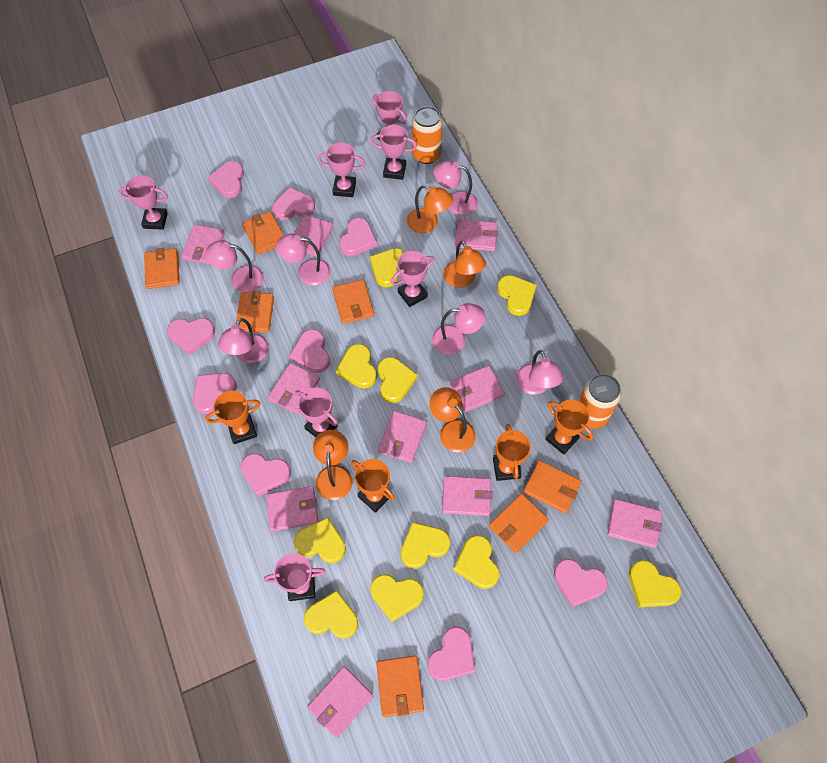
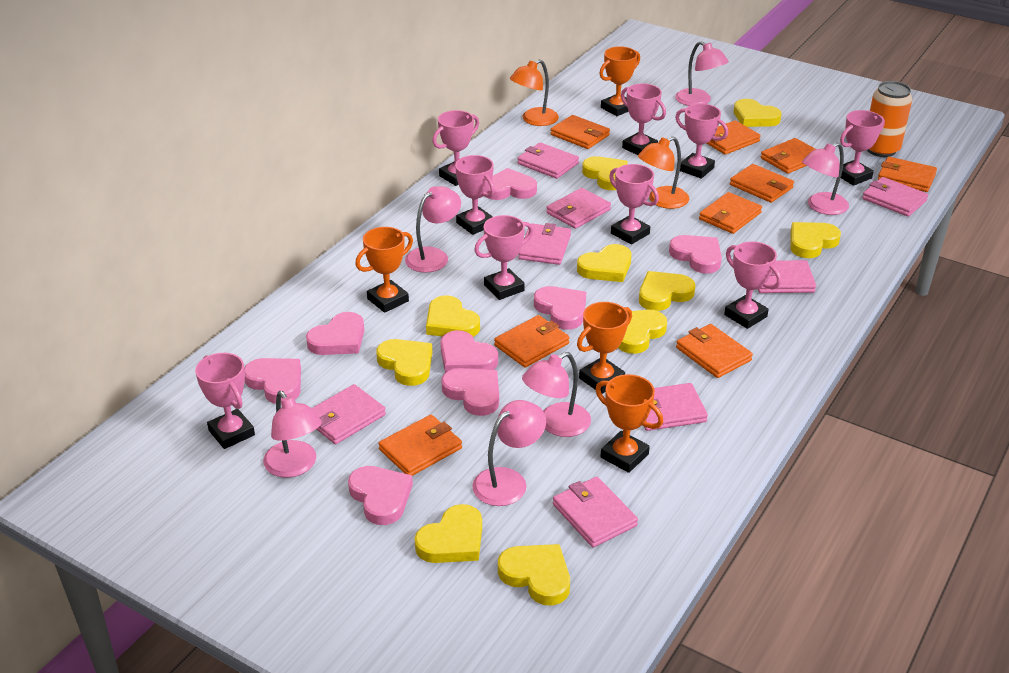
orange can: [412,106,443,164] [578,374,621,429] = 2 -> [867,81,912,157] = 1
orange lamp: [313,430,353,500] [407,185,453,233] [429,387,476,452] [443,241,486,288] = 4 -> [510,59,559,126] [638,136,689,209] = 2
orange wallet: [144,248,180,289] [236,291,274,333] [242,211,284,255] [332,280,374,324] [376,656,424,717] [489,493,549,553] [523,460,581,514] = 7 -> [378,415,462,476] [494,315,570,368] [550,115,610,149] [676,324,753,378] [699,192,762,234] [706,120,761,155] [730,164,794,203] [761,138,816,174] [878,157,937,192] = 9
pink heart: [167,318,215,355] [193,373,237,414] [208,161,244,198] [240,453,291,497] [272,187,315,220] [289,329,330,373] [339,218,377,256] [427,627,475,681] [554,559,608,607] = 9 -> [244,358,301,404] [306,312,364,355] [348,466,413,525] [440,330,498,373] [441,368,499,416] [487,168,537,200] [534,286,586,330] [669,235,722,274] = 8
pink trophy: [119,175,168,230] [264,553,326,601] [295,388,338,437] [318,142,365,197] [371,125,417,180] [372,91,407,140] [391,251,434,307] = 7 -> [195,353,255,449] [432,110,479,186] [455,155,495,235] [474,215,533,300] [609,164,659,244] [621,83,666,155] [675,103,728,179] [724,241,781,329] [840,110,885,186] = 9
pink wallet: [181,224,225,265] [266,486,318,531] [268,363,320,414] [294,215,333,257] [307,666,373,738] [378,411,427,463] [442,476,492,516] [450,365,505,412] [455,219,498,251] [608,499,662,548] = 10 -> [311,384,386,444] [518,142,579,179] [518,223,571,265] [546,188,611,229] [553,477,638,547] [644,383,708,431] [758,260,816,293] [862,177,928,217] = 8

